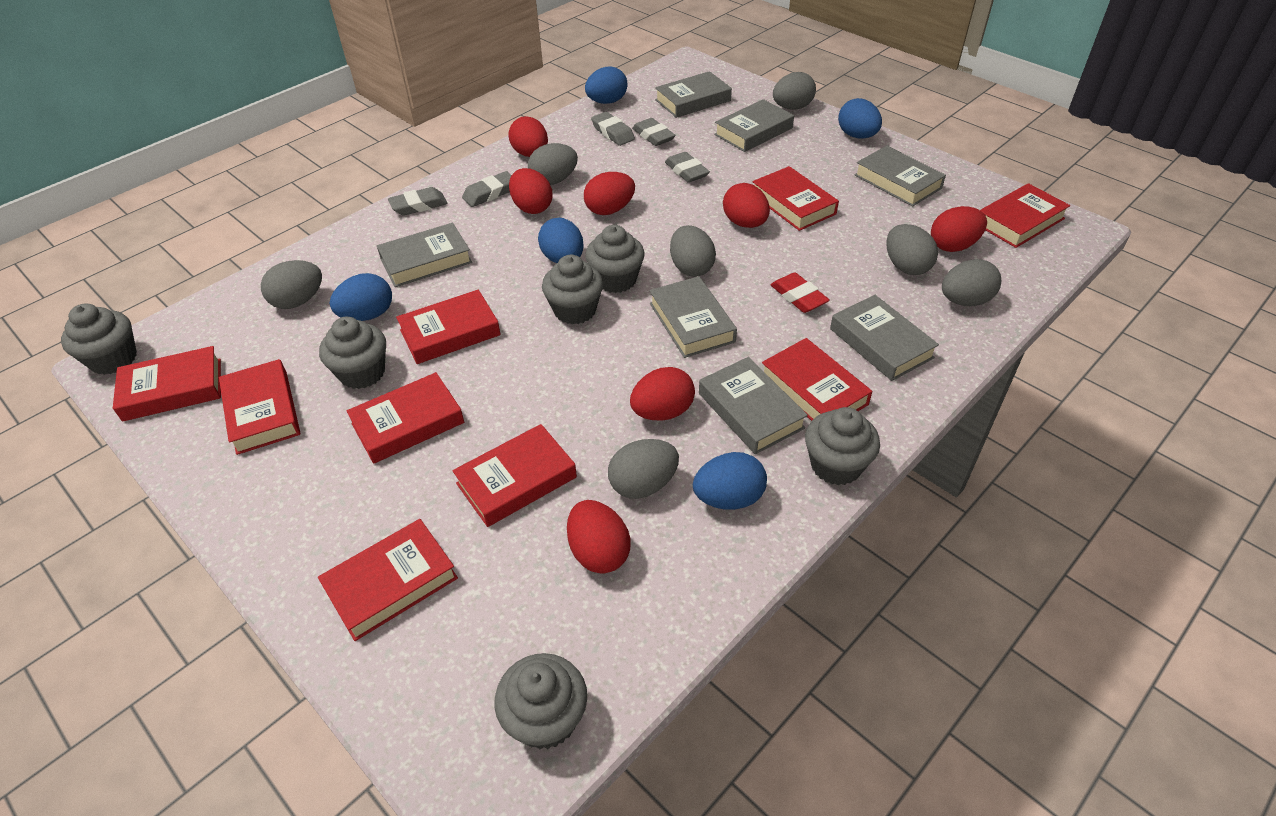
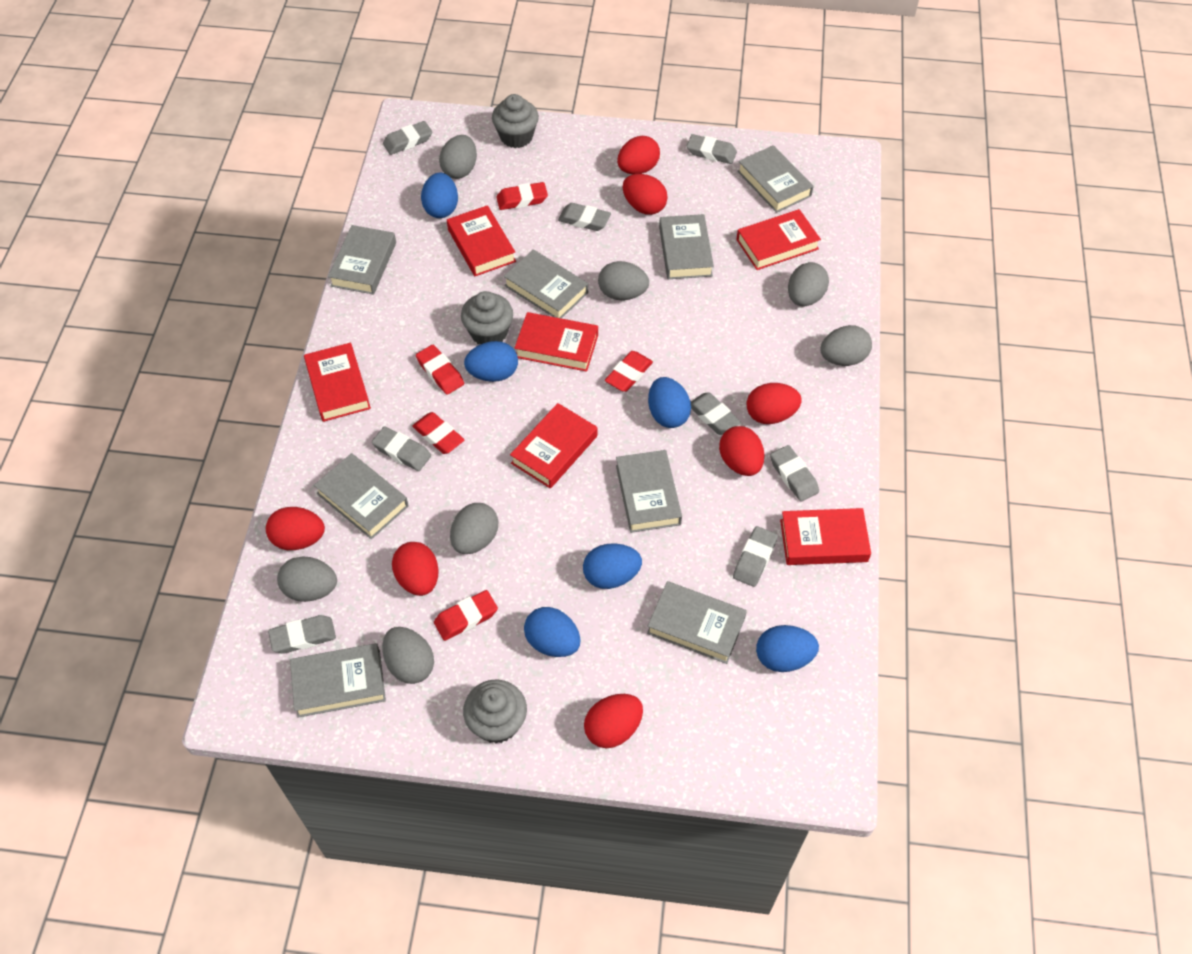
blue egg: [330,273,392,321] [538,218,584,263] [585,66,628,104] [693,452,767,510] [838,98,882,139] = 5 -> [421,172,458,218] [464,341,518,382] [524,607,581,657] [583,543,642,589] [648,377,691,428] [756,625,819,672] = 6
grey book: [377,223,472,287] [650,276,737,358] [655,71,732,118] [699,357,808,454] [714,99,794,152] [830,295,939,381] [855,146,946,207] = 7 -> [290,643,386,718] [314,453,409,539] [328,225,396,295] [504,249,588,319] [616,450,682,533] [647,581,747,664] [659,214,714,279] [737,145,813,213] = 8
grey cupcake: [61,304,137,375] [319,317,386,389] [494,653,587,749] [542,255,603,324] [585,225,645,293] [805,407,880,485] = 6 -> [461,291,513,344] [463,679,527,744] [492,94,539,148] = 3
grey eraser: [388,187,447,216] [462,171,512,207] [591,112,635,146] [632,118,676,146] [665,152,710,183] = 5 -> [268,615,336,654] [372,426,431,471] [383,121,432,155] [558,203,611,231] [687,134,737,164] [691,392,741,435] [733,526,778,587] [770,445,819,501] = 8
red book: [113,346,221,422] [219,359,300,455] [318,519,458,641] [346,372,464,464] [396,289,501,364] [452,424,577,527] [752,166,839,231] [762,338,872,421] [980,183,1070,248] = 9 -> [304,343,371,422] [447,205,516,276] [510,403,597,489] [515,312,598,372] [736,209,821,270] [780,508,871,565] = 6
red eraser: [771,272,830,313] = 1 -> [412,412,464,454] [416,345,464,395] [434,590,498,641] [496,182,548,210] [605,351,653,392] = 5

